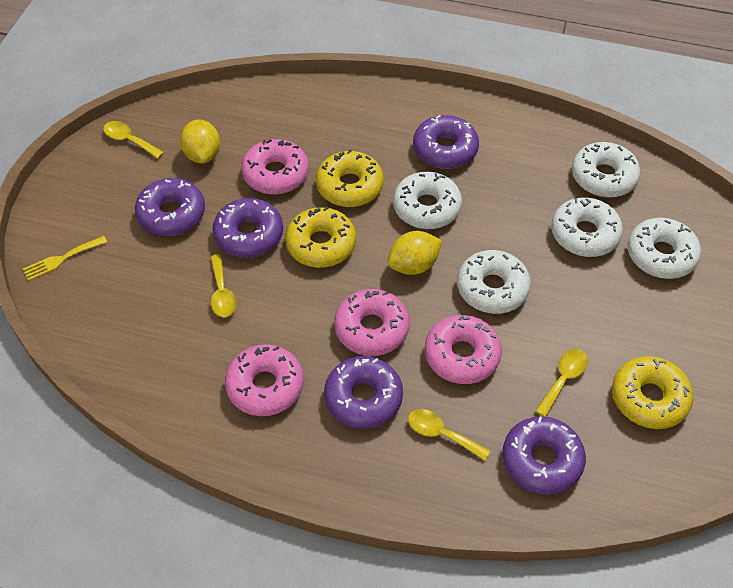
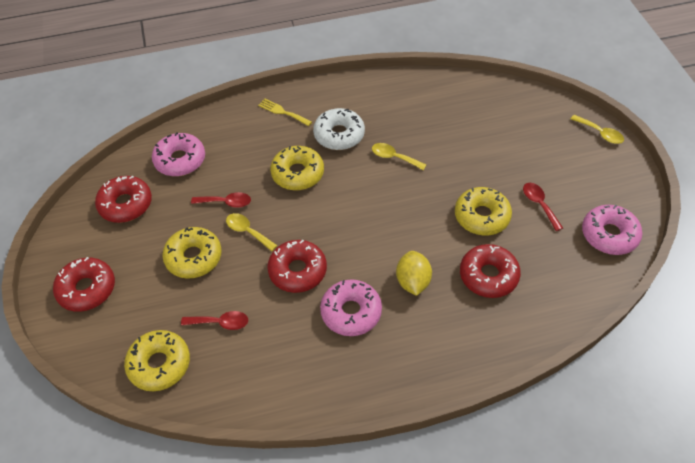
pink donut: [225,344,304,416] [241,139,309,194] [334,289,410,356] [425,315,502,384] = 4 -> [152,132,205,176] [320,279,382,336] [582,205,642,255] = 3
purple donut: [135,178,205,236] [212,198,283,258] [324,356,403,429] [413,115,479,169] [502,416,586,495] = 5 -> none = 0
red donut: none = 0 -> [53,257,115,312] [95,176,152,223] [267,240,327,293] [460,244,521,298] = 4
red spoon: none = 0 -> [181,311,248,330] [191,192,251,208] [523,183,563,231] = 3
white donut: [393,172,462,229] [457,250,531,314] [551,197,623,257] [572,142,640,198] [628,218,701,279] = 5 -> [313,108,365,150] = 1
yellow donut: [285,207,356,268] [316,149,384,207] [612,356,693,429] = 3 -> [124,330,190,391] [162,227,222,279] [270,146,324,190] [455,187,512,235] = 4
yellow lemon: [180,120,220,163] [388,231,442,275] = 2 -> [396,251,432,296] = 1
yellow spoon: [103,121,164,159] [211,254,237,317] [408,409,490,460] [535,349,588,417] = 4 -> [226,213,278,251] [372,143,426,170] [571,115,624,144] = 3

